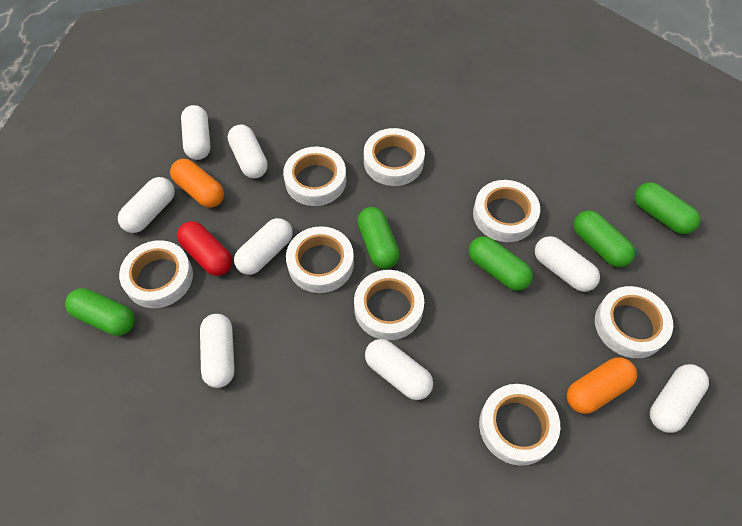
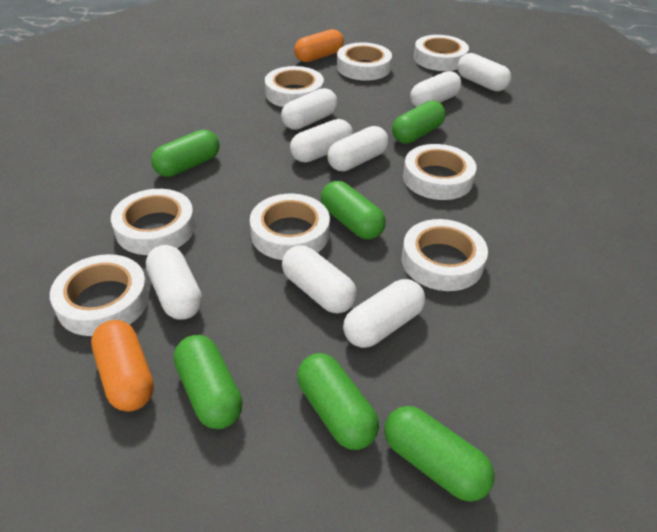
green capsule: [65,288,135,336] [358,207,400,269] [469,236,533,291] [574,210,635,267] [635,182,700,234] = 5 -> [151,130,220,177] [174,335,243,429] [297,353,379,450] [321,181,386,239] [384,406,495,502] [392,100,446,144] = 6
red capsule: [177,221,233,276] = 1 -> none = 0

